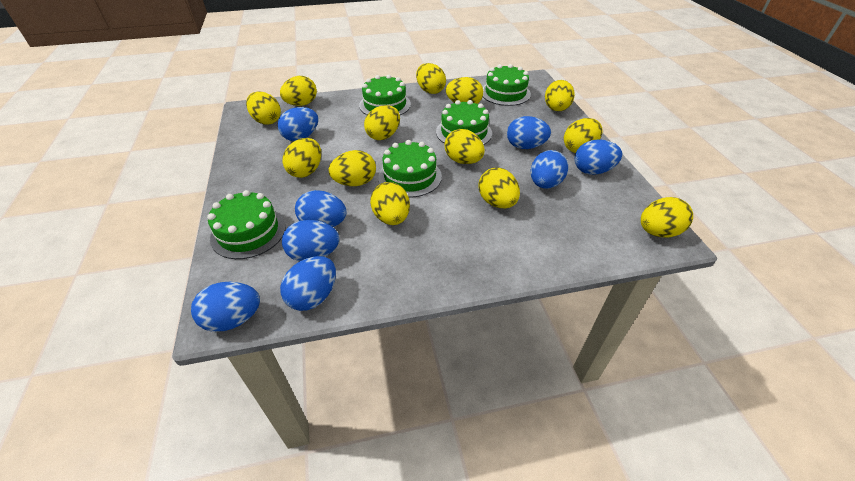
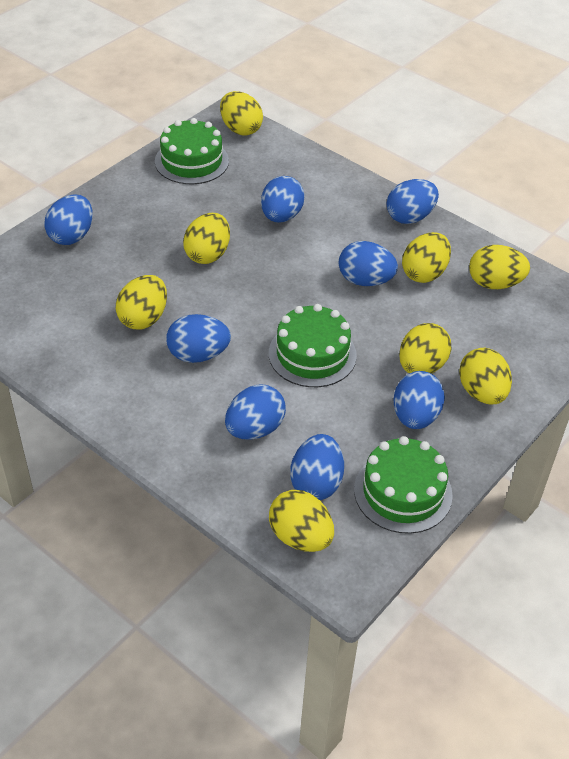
green cake: [207,190,286,259] [359,75,411,115] [378,140,442,198] [436,100,492,145] [483,64,531,106] = 5 -> [155,118,229,184] [269,304,357,387] [354,436,453,534] = 3
yellow egg: [246,91,281,124] [280,76,317,106] [282,138,321,178] [328,150,376,186] [364,105,400,140] [370,182,410,225] [416,63,446,94] [445,129,485,164] [446,77,483,104] [479,168,520,208] [545,80,575,111] [564,118,603,153] [641,197,693,237] = 13 -> [116,275,167,329] [183,213,230,264] [220,91,263,136] [269,490,334,552] [399,323,452,374] [402,232,451,283] [459,348,512,404] [469,245,530,289] = 8

